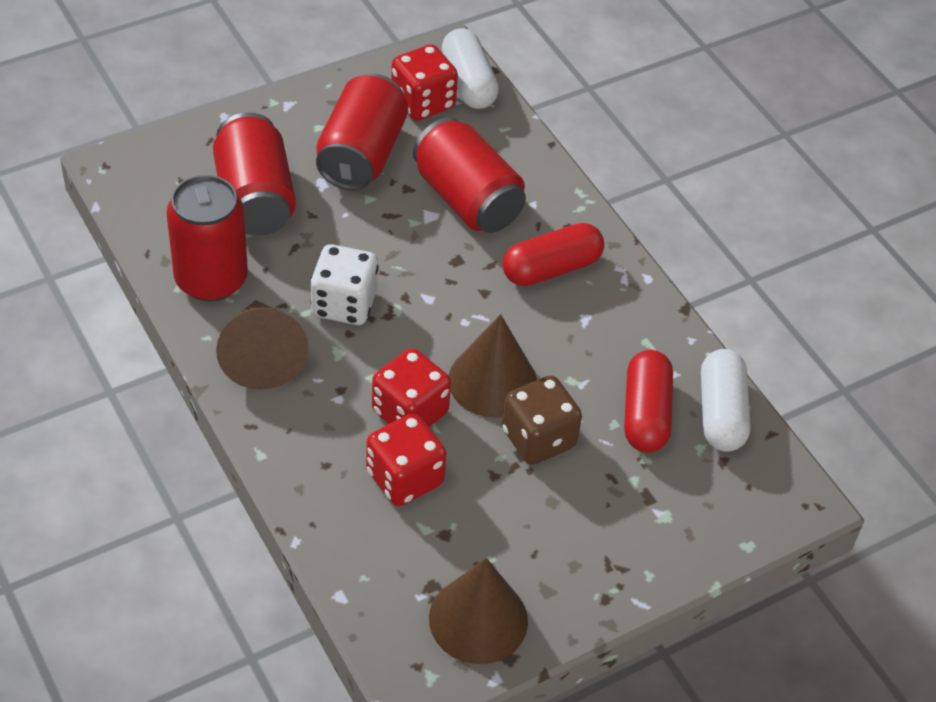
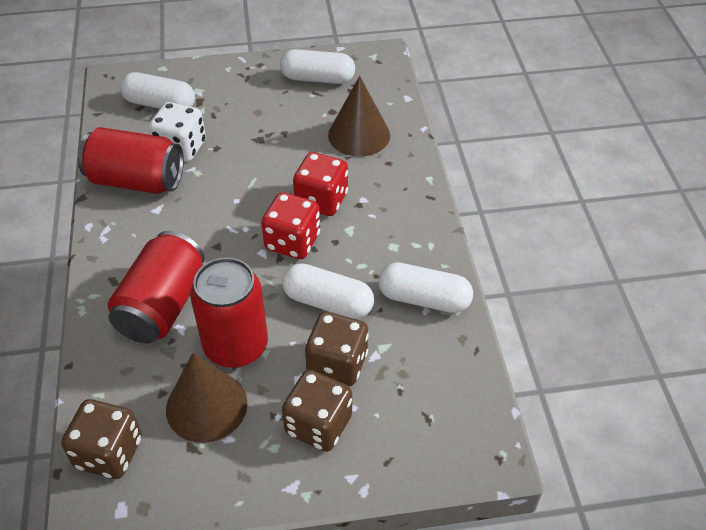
brown cone: [216,300,308,390] [429,558,528,664] [448,314,537,418] = 3 -> [166,353,247,443] [328,76,390,157] = 2
brown dice: [502,375,582,465] = 1 -> [61,399,142,479] [282,370,352,452] [305,312,369,386] = 3
red can: [166,175,248,302] [213,112,296,236] [316,73,408,191] [413,117,526,233] = 4 -> [78,127,184,194] [108,231,205,343] [190,257,268,368] = 3
red capsule: [503,223,604,286] [624,350,673,453] = 2 -> none = 0
red dice: [366,413,447,506] [372,348,451,427] [391,44,458,121] = 3 -> [261,192,320,259] [293,152,348,216] = 2
white capsule: [442,28,499,109] [701,349,751,452] = 2 -> [120,72,195,109] [280,49,355,84] [282,263,374,319] [378,262,473,313] = 4

